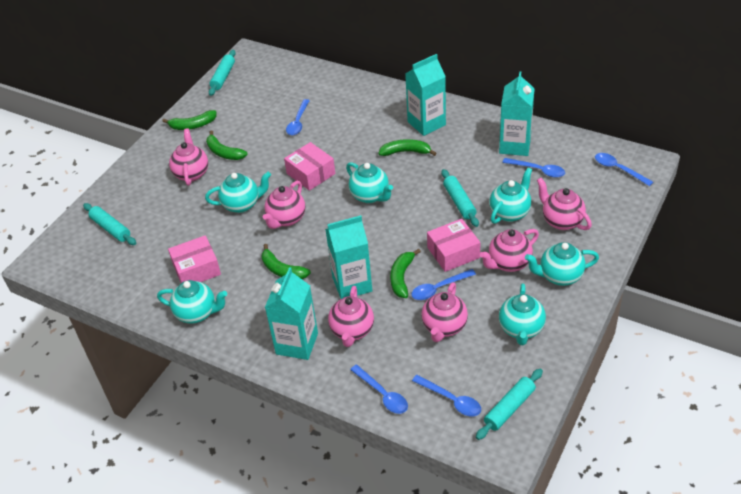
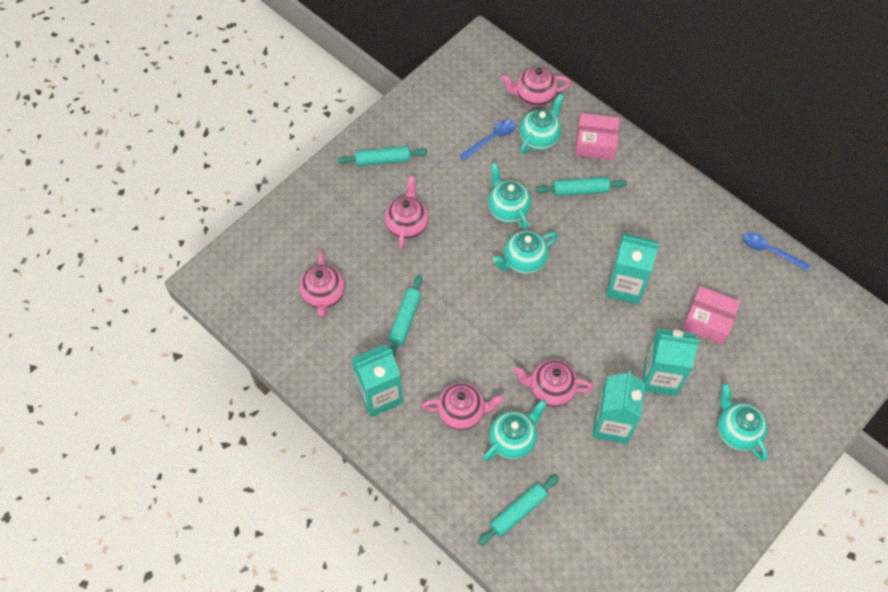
blue spoon: [286,99,310,135] [350,365,408,414] [411,269,476,300] [412,375,481,416] [502,158,565,178] [595,153,653,186] = 6 -> [459,119,516,161] [742,232,810,271] = 2
green banana: [162,110,217,130] [206,131,248,160] [262,244,311,279] [378,139,437,156] [390,249,421,298] = 5 -> none = 0
pink box: [168,235,221,283] [284,142,335,191] [427,219,480,272] = 3 -> [575,113,619,160] [682,286,741,345] = 2
pink teapot: [169,129,208,186] [263,181,305,229] [328,286,374,347] [422,282,468,342] [480,229,539,272] [537,178,592,230] = 6 -> [299,251,345,318] [385,176,429,249] [422,383,505,430] [501,66,571,107] [513,360,593,407] = 5
turquoise teapot: [157,280,227,324] [205,172,271,213] [346,162,393,203] [489,168,532,224] [499,283,546,345] [525,242,599,286] = 6 -> [483,399,547,461] [488,162,531,230] [492,231,558,274] [519,94,564,154] [718,383,768,461] = 5

